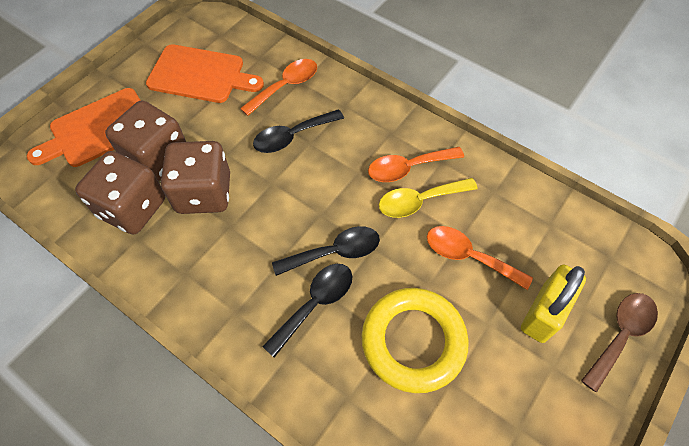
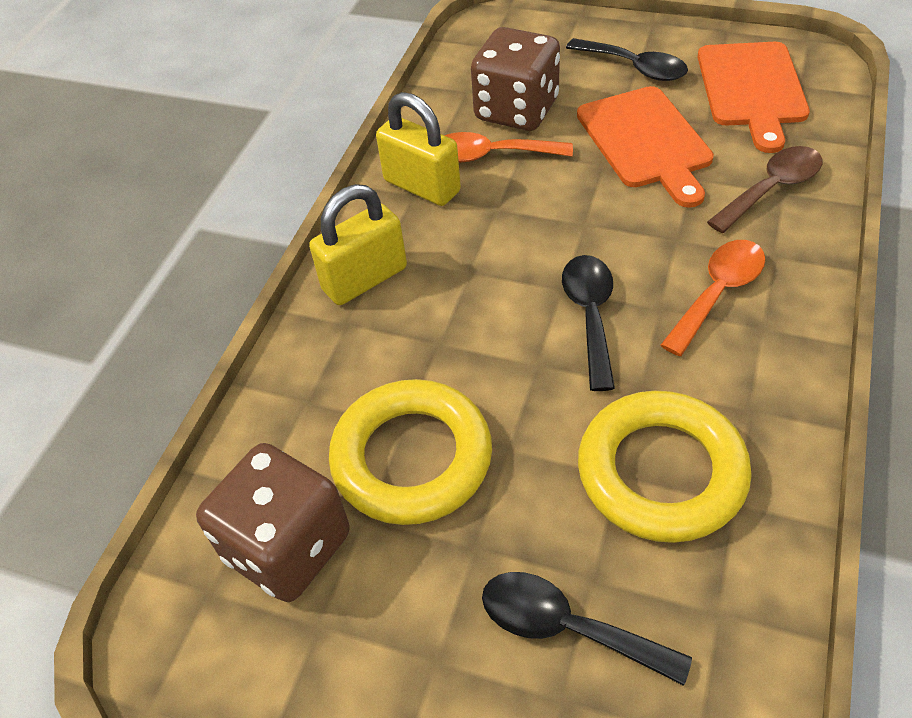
brown dice: [75,151,165,235] [105,100,186,181] [161,141,230,214] = 3 -> [196,443,350,602] [471,27,560,131] = 2
orange spoon: [240,59,317,116] [368,147,464,182] [427,226,533,290] = 3 -> [444,132,573,162] [660,240,765,356] = 2
yellow padlock: [521,265,586,343] = 1 -> [309,184,407,305] [376,92,461,206] = 2
yellow ring: [362,288,469,393] = 1 -> [329,379,492,525] [578,391,752,543] = 2
yellow spoon: [379,178,478,218] = 1 -> none = 0

